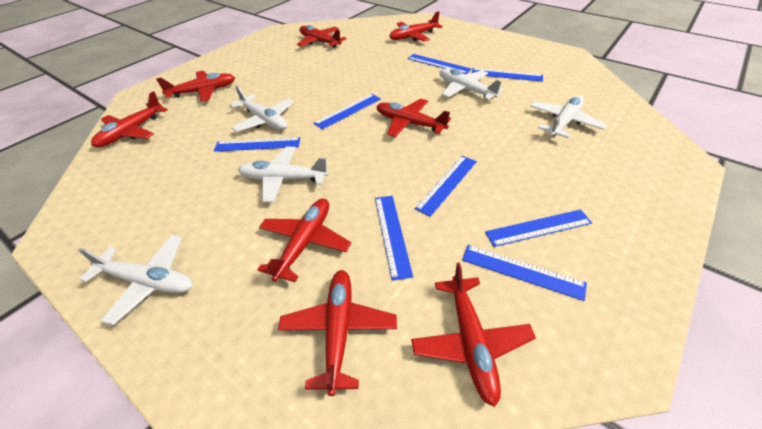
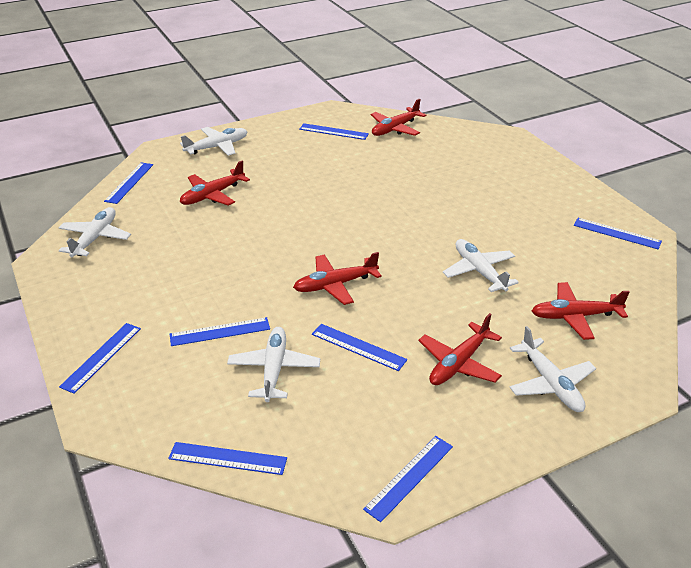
red plane: [91,91,168,147] [156,71,235,101] [257,199,351,282] [278,270,397,396] [297,25,347,48] [376,99,451,137] [389,11,443,42] [411,263,536,407] = 8 -> [180,160,250,205] [293,252,382,305] [371,99,427,136] [418,313,502,385] [532,282,629,340] = 5

